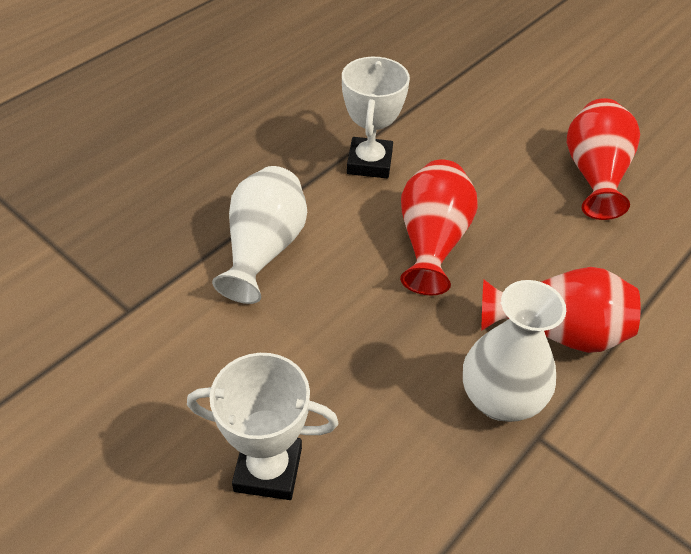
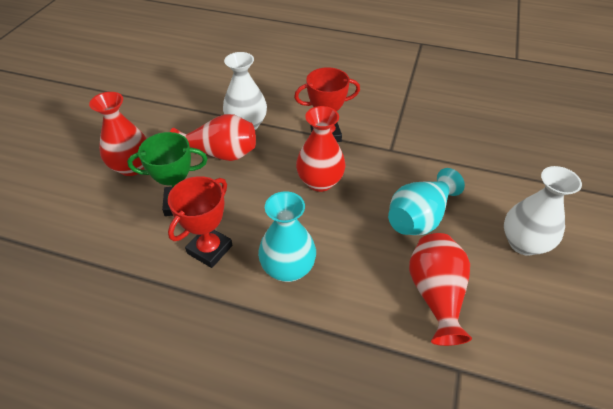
green trophy: none = 0 -> [127,132,208,216] = 1
red trophy: none = 0 -> [168,176,232,268] [294,67,360,142] = 2
red vase: [400,160,478,295] [482,267,641,353] [567,98,640,220] = 3 -> [89,92,147,176] [170,114,256,161] [296,106,345,192] [409,233,472,346] = 4
turquoise vase: none = 0 -> [258,191,316,282] [388,168,465,235] = 2
white trophy: [187,353,338,500] [342,57,410,178] = 2 -> none = 0

